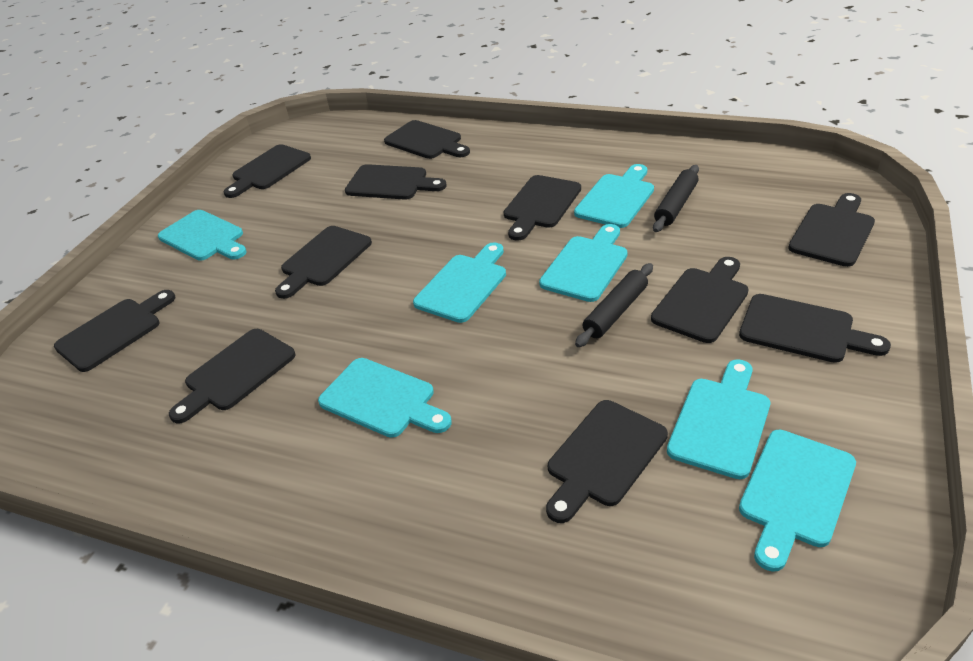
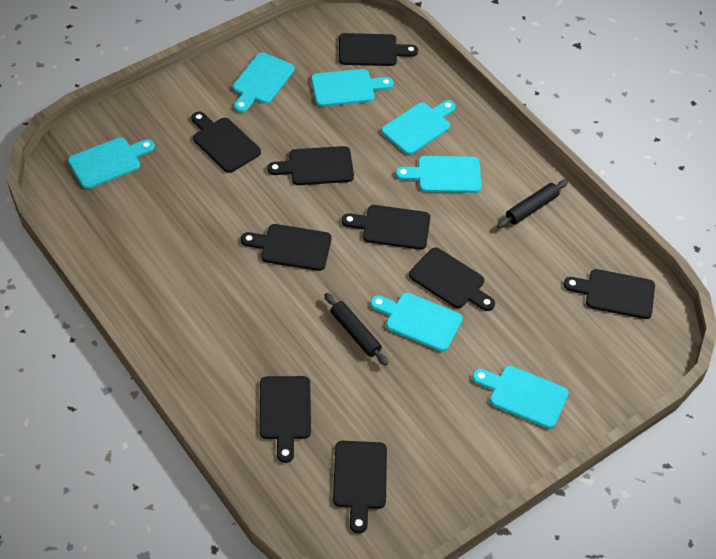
black cutting board: [54,290,175,372] [169,329,295,423] [224,144,311,198] [275,226,372,299] [345,164,447,200] [384,120,470,159] [504,175,581,241] [546,400,668,523] [651,257,749,343] [739,294,891,363] [788,193,875,267] = 11 -> [191,112,261,173] [241,224,332,271] [260,376,311,463] [267,146,354,185] [333,441,387,533] [339,33,418,66] [342,205,431,250] [409,247,495,311] [564,269,655,319] = 9

